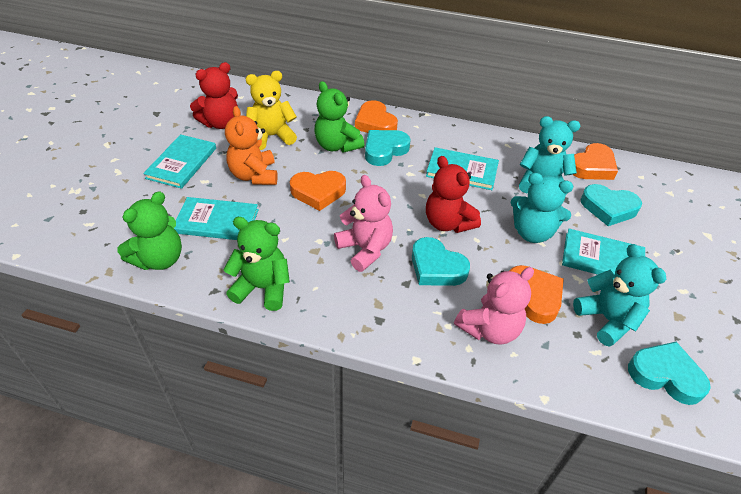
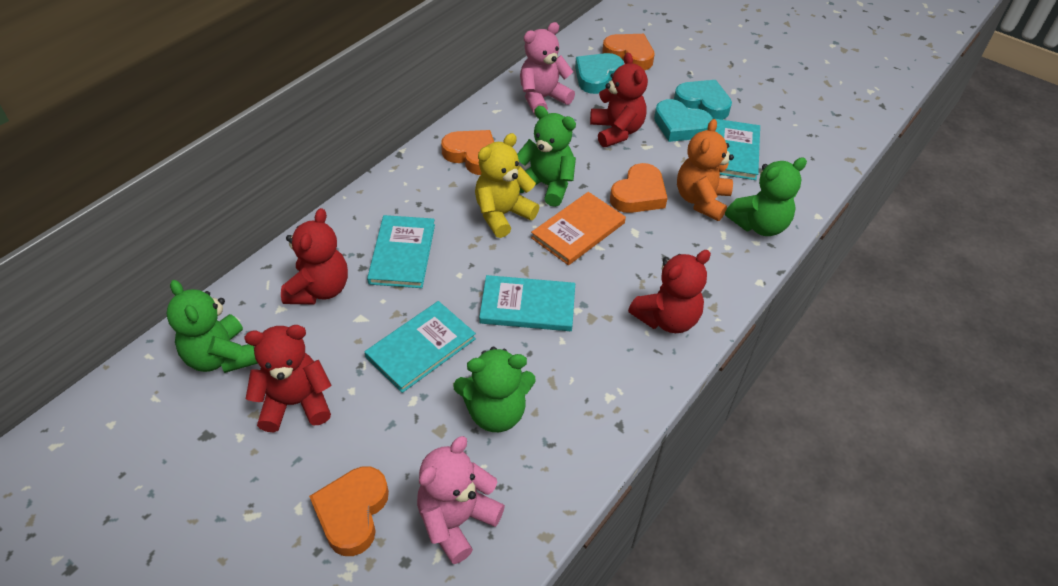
green teddy bear: [117,191,182,270] [224,217,290,311] [314,81,364,153] = 3 -> [166,280,258,373] [453,347,536,432] [517,106,576,207] [725,157,807,236] = 4
orange book: none = 0 -> [531,192,626,265] = 1
red teddy bear: [190,62,238,129] [426,156,481,233] = 2 -> [245,325,331,432] [281,208,348,304] [590,52,648,147] [628,250,711,333] = 4
turquoise heart: [365,130,411,166] [412,237,470,286] [580,184,642,226] [628,342,711,405] = 4 -> [575,53,624,94] [654,99,713,142] [674,80,732,120] = 3
turquoise teddy bear: [510,173,573,243] [519,116,580,195] [573,244,666,347] = 3 -> none = 0

